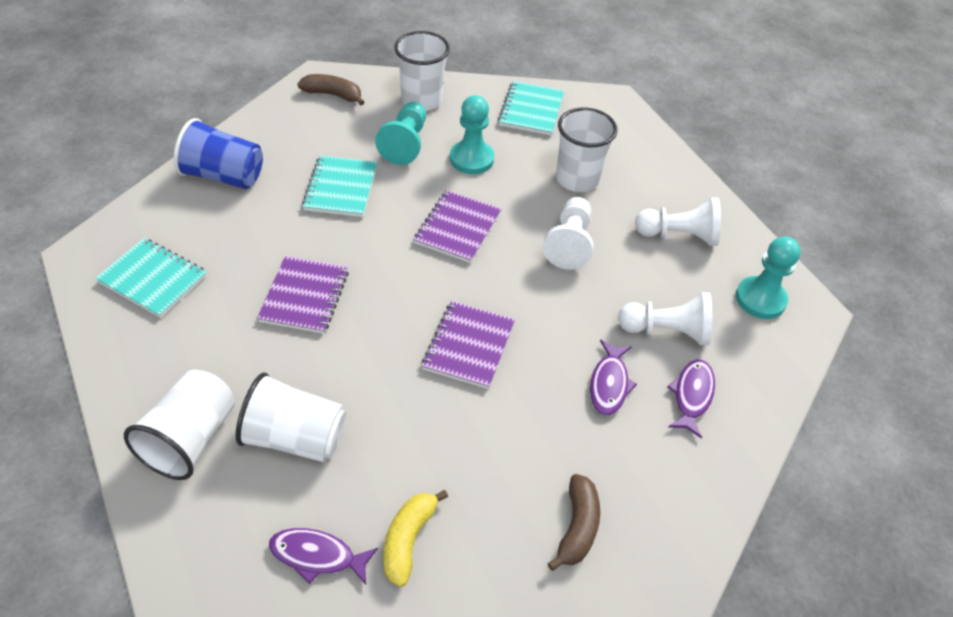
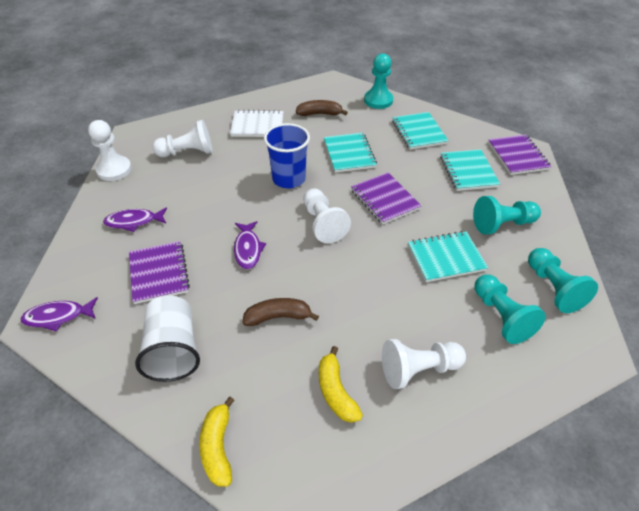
turquoise notebook: [95,238,207,318] [302,155,377,217] [498,81,564,136] = 3 -> [324,133,377,173] [392,112,449,150] [408,231,488,282] [440,149,500,191] = 4
turquoise pawn: [375,102,426,165] [450,95,494,174] [736,237,801,319] = 3 -> [364,53,393,109] [473,196,541,235] [474,274,546,344] [528,248,598,313] = 4
white cup: [124,370,235,480] [236,372,346,463] [394,31,450,111] [556,107,617,192] = 4 -> [135,296,200,382] = 1
white notebook: none = 0 -> [230,110,284,137] = 1
white pawn: [543,197,594,270] [618,292,712,345] [635,197,721,246] = 3 -> [88,120,132,181] [152,120,213,157] [303,188,351,243] [382,339,466,389] = 4
yellow banana: [383,490,448,587] = 1 -> [199,397,235,487] [319,346,363,423] = 2

